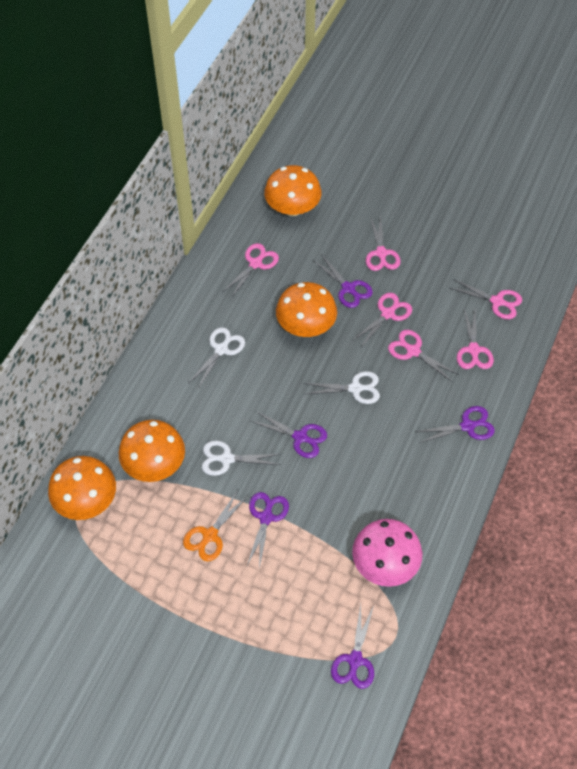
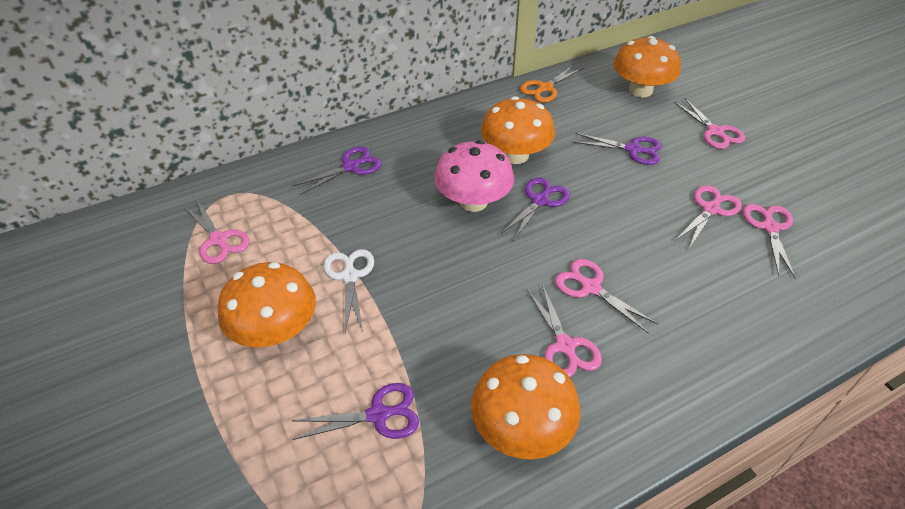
purple scissors: [247,492,289,569] [251,411,327,458] [313,254,373,308] [331,604,374,689] [416,406,495,443] = 5 -> [292,383,419,440] [293,147,381,195] [500,177,570,241] [573,133,662,165] = 4
white scissors: [189,327,245,389] [202,441,281,476] [303,371,380,404] = 3 -> [323,249,374,333] = 1

